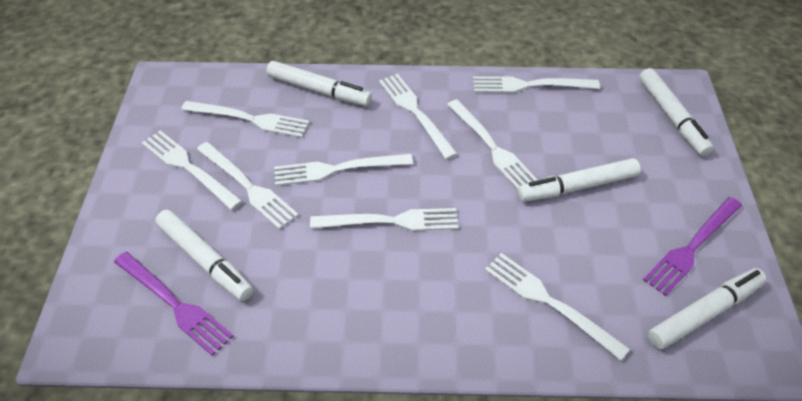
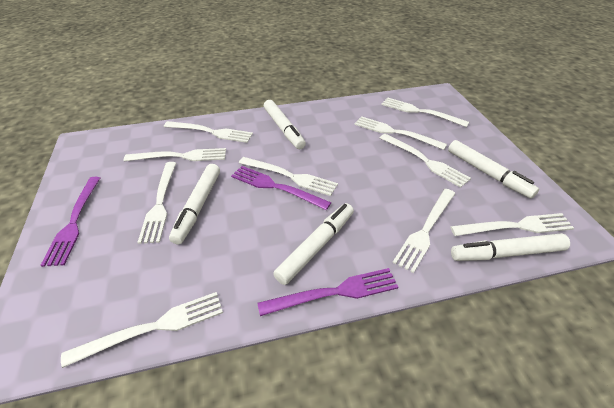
purple fork: [114,252,234,356] [643,197,742,296] = 2 -> [40,177,100,267] [231,166,331,210] [258,268,398,316] = 3
white fork: [141,130,242,210] [181,101,310,138] [197,142,299,229] [274,154,413,186] [310,208,458,231] [379,74,458,160] [447,99,537,190] [473,76,600,93] [485,253,630,361] = 9 -> [61,292,223,368] [124,148,226,161] [137,162,176,244] [164,121,253,143] [239,157,338,196] [354,116,447,150] [380,134,471,188] [381,97,469,127] [393,189,456,273] [450,213,574,236] = 10

